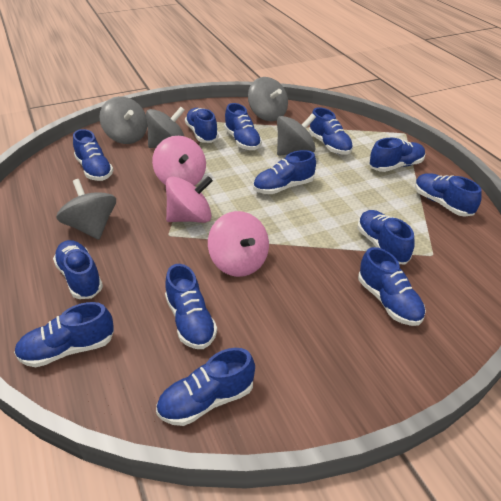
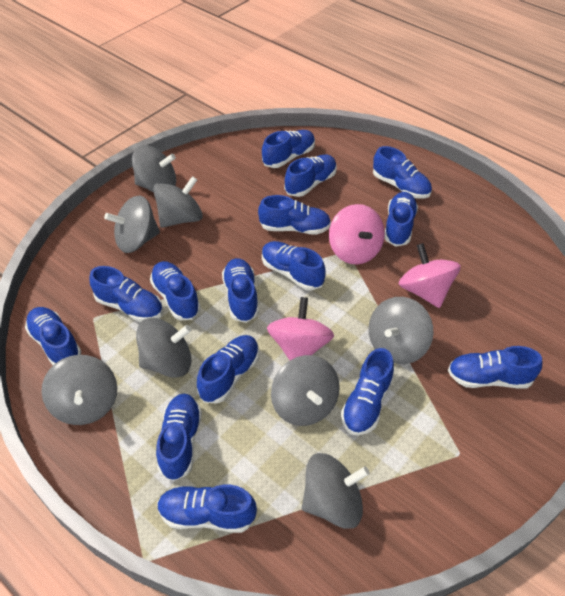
blue shoe: [14,302,114,367] [53,240,103,299] [73,129,113,181] [156,348,255,426] [165,264,217,349] [185,108,219,143] [224,103,262,150] [253,150,316,194] [309,107,353,155] [357,210,415,264] [358,247,426,326] [369,138,425,172] [415,173,482,217] = 13 -> [25,307,81,365] [89,266,163,322] [150,261,201,321] [156,394,202,481] [157,485,257,533] [197,335,259,404] [222,258,259,323] [258,195,331,235] [262,130,315,168] [262,241,325,291] [284,155,337,197] [341,348,394,435] [373,146,432,199] [384,192,418,246] [448,346,542,388] = 15
grey spinning top: [56,179,116,240] [99,96,147,144] [146,107,185,148] [248,77,288,121] [277,113,316,156] = 5 -> [42,355,117,425] [104,196,160,253] [132,145,176,192] [136,318,191,378] [153,176,203,228] [271,355,340,426] [302,453,370,529] [369,297,434,364] = 8

